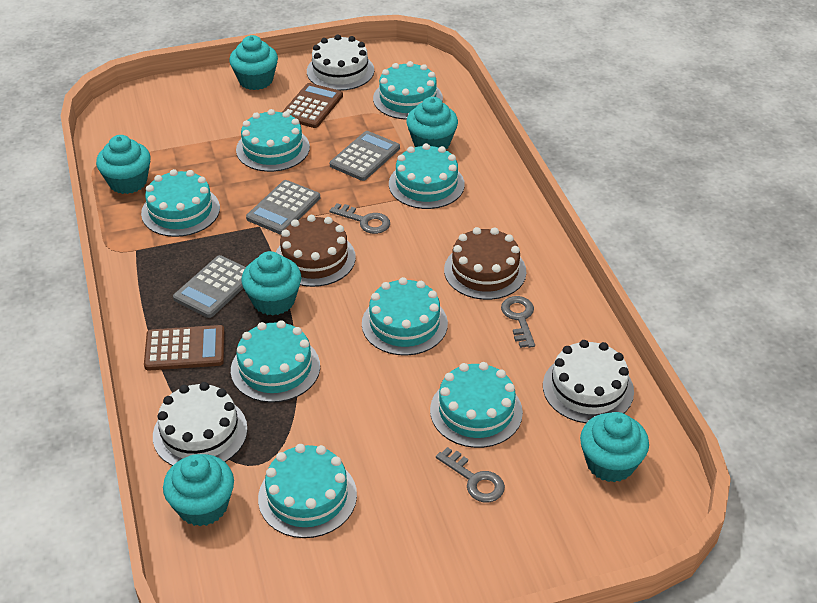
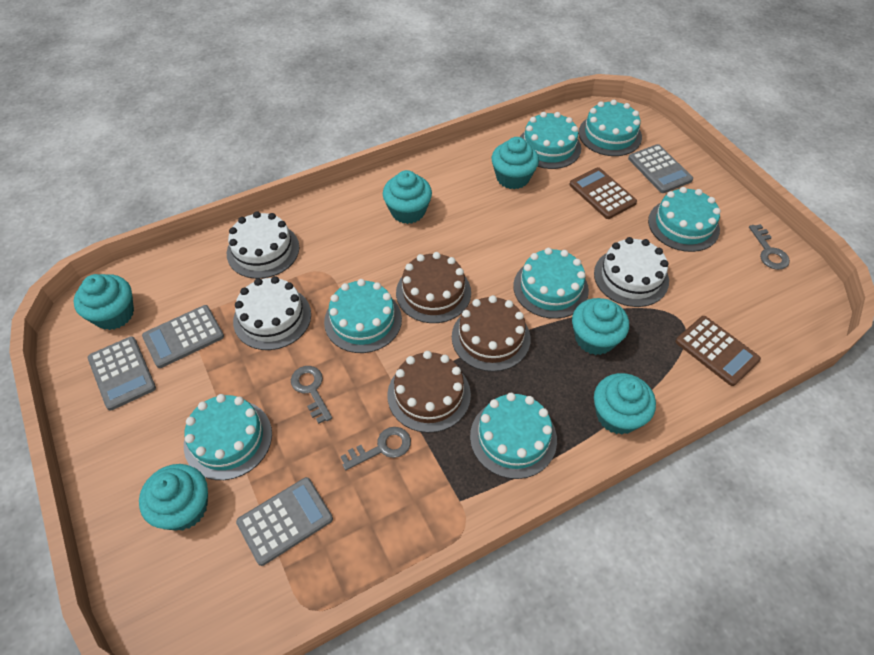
brown cake: [276,215,356,287] [444,227,526,300] = 2 -> [387,351,471,433] [396,252,471,323] [452,295,531,372] = 3
grey calculator: [173,255,246,318] [246,180,320,235] [330,131,400,181] = 3 -> [88,336,156,411] [142,305,224,368] [236,477,333,566] [628,144,693,193] = 4
turquoise cake: [141,169,220,237] [231,320,320,403] [236,109,310,172] [258,444,357,538] [362,277,448,356] [373,61,443,120] [389,143,465,209] [430,362,523,448] = 8 -> [184,394,272,480] [324,279,402,353] [470,393,557,479] [513,248,589,319] [520,112,581,169] [579,100,642,156] [648,187,721,252] = 7

